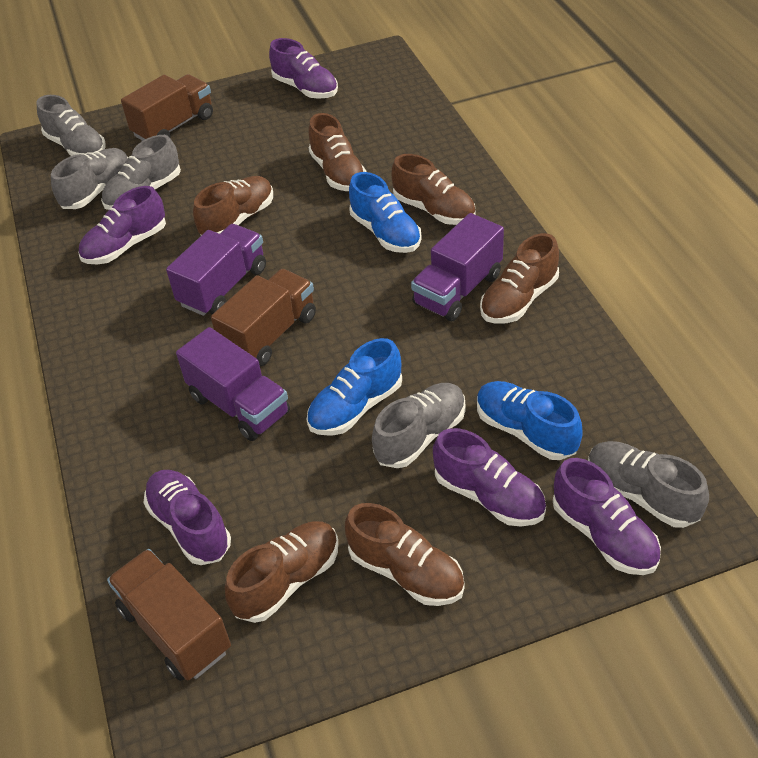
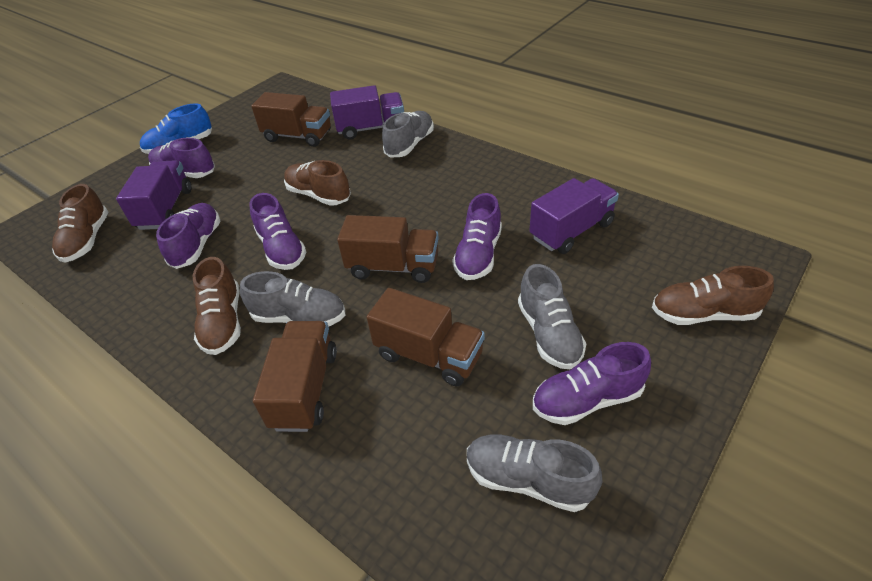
blue shoe: [307,338,402,436] [349,172,422,253] [477,381,583,460] = 3 -> [140,103,212,154] = 1
brown shoe: [193,176,273,235] [225,521,338,623] [309,113,366,191] [345,503,464,606] [392,154,476,225] [480,233,559,324] = 6 -> [52,184,108,263] [193,257,241,355] [284,160,351,206] [652,266,774,325] = 4
brown truck: [107,549,231,681] [121,74,213,141] [211,269,316,366] = 3 -> [251,92,331,147] [253,321,337,432] [337,215,439,283] [366,288,485,386] = 4
grey shoe: [37,95,106,156] [51,148,128,209] [101,135,181,210] [372,383,466,468] [588,441,709,528] = 5 -> [240,271,345,327] [382,111,434,158] [467,435,602,512] [518,264,586,369] = 4

